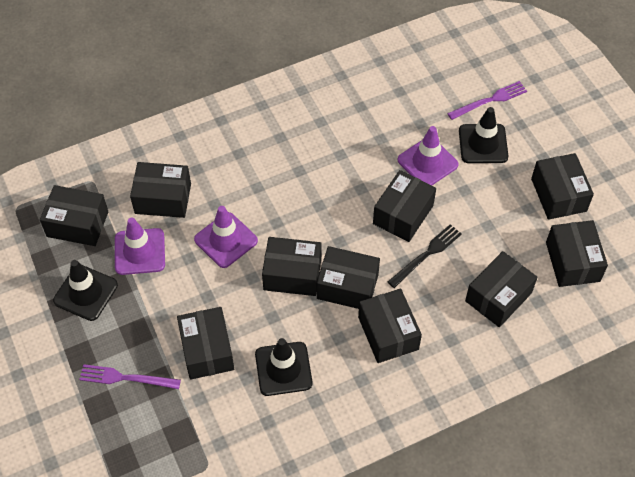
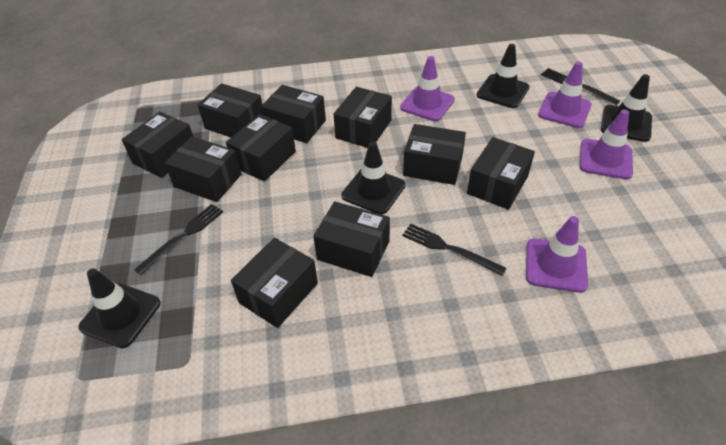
black fork: [388,224,462,288] = 1 -> [134,204,223,275] [402,224,506,276] [541,68,620,105] = 3
black traffic cone: [53,260,118,321] [255,338,312,396] [459,107,508,163] = 3 -> [78,268,161,348] [341,141,406,214] [477,44,530,108] [601,74,652,142] = 4
purple fork: [79,364,181,389] [447,81,527,120] = 2 -> none = 0
purple traffic cone: [115,218,165,275] [194,206,258,268] [398,126,459,185] = 3 -> [400,56,455,121] [526,216,588,293] [538,62,592,128] [580,109,633,179] = 4

